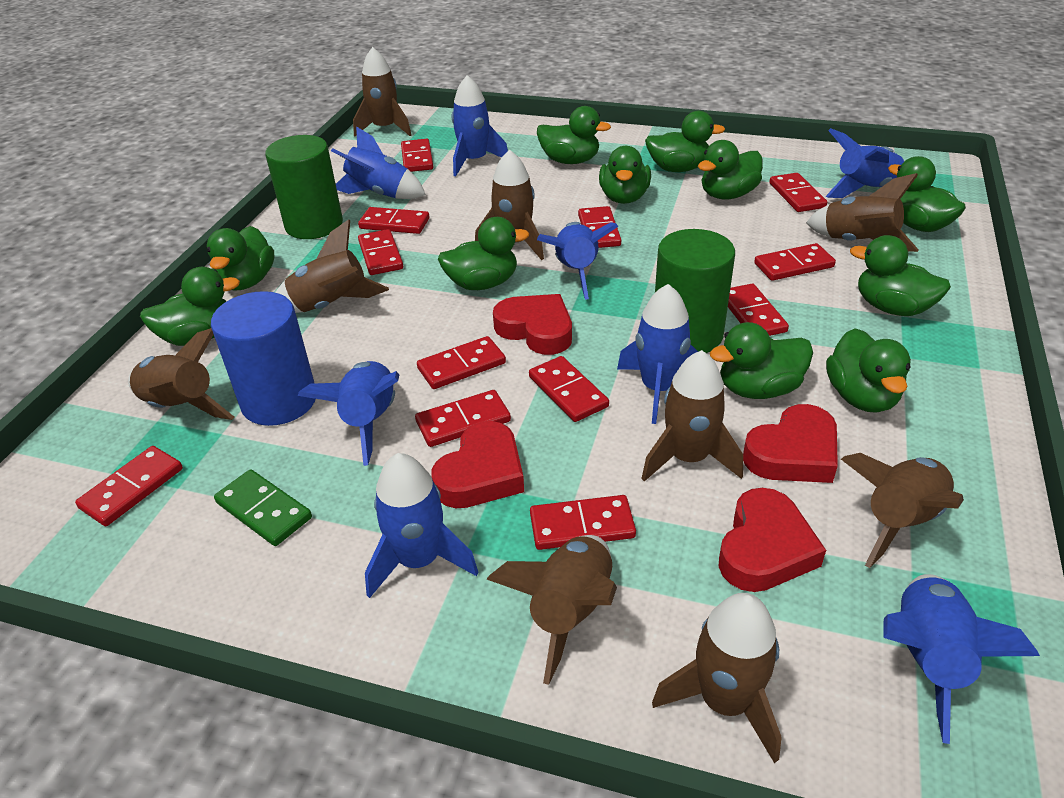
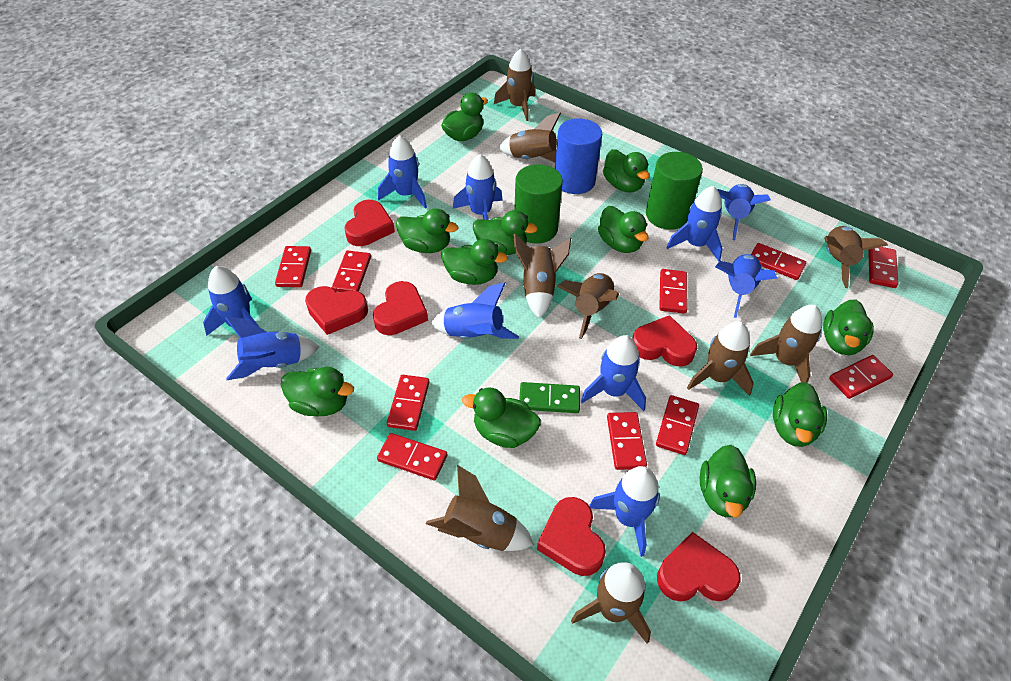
blue rocket: [298,361,399,466] [331,126,426,199] [365,453,478,598] [452,75,508,176] [537,222,618,300] [617,284,698,424] [825,128,904,198] [883,574,1040,744] = 8 -> [203,266,259,336] [226,317,319,380] [378,135,427,209] [431,282,519,339] [453,154,503,220] [581,335,646,411] [589,466,660,557] [666,186,723,261] [715,254,777,318] [717,184,771,240] = 10
red domino: [75,446,183,526] [358,207,429,234] [358,229,403,275] [401,139,433,172] [415,390,511,447] [417,336,506,389] [529,356,609,422] [530,495,636,550] [578,206,621,248] [728,284,789,336] [754,243,836,281] [769,173,827,212] = 12 -> [275,246,311,287] [332,251,371,292] [377,433,447,480] [387,375,429,431] [607,412,647,470] [656,395,699,455] [659,269,687,314] [751,243,806,280] [829,355,893,399] [868,247,898,288] = 10
red heart: [431,421,524,508] [493,294,572,355] [719,488,826,592] [743,404,838,483] = 4 -> [305,286,368,335] [344,200,395,246] [373,281,428,335] [537,497,606,576] [632,315,697,367] [657,532,741,602] = 6

